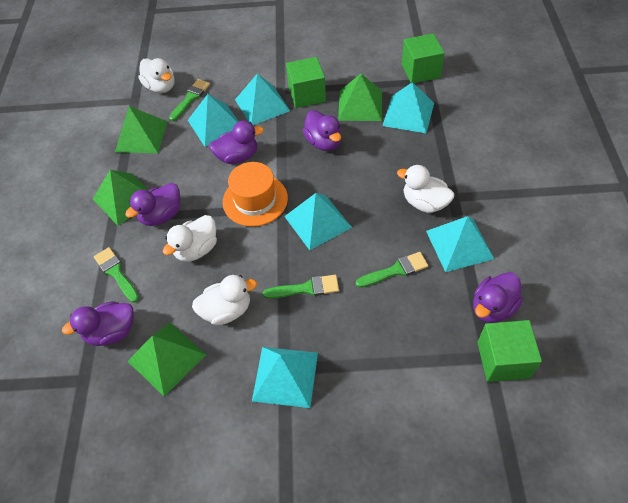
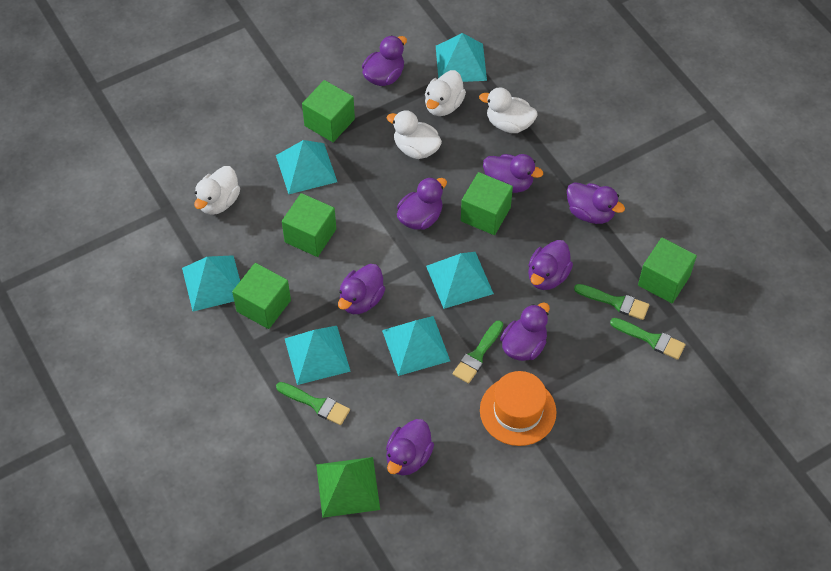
green cube: [286,57,326,108] [402,33,445,83] [477,320,542,382] = 3 -> [232,263,291,329] [282,193,336,257] [302,80,355,142] [461,172,513,235] [638,238,697,303] = 5
green pyramid: [93,170,149,226] [115,106,168,153] [128,322,206,396] [338,74,382,121] = 4 -> [316,457,380,518] = 1
purple duck: [62,301,134,346] [125,183,180,226] [209,121,264,164] [303,110,341,151] [473,272,523,323] = 5 -> [338,264,385,314] [362,35,407,86] [386,419,434,476] [397,177,447,230] [483,154,543,193] [500,302,550,361] [528,240,573,290] [567,182,625,224] = 8

